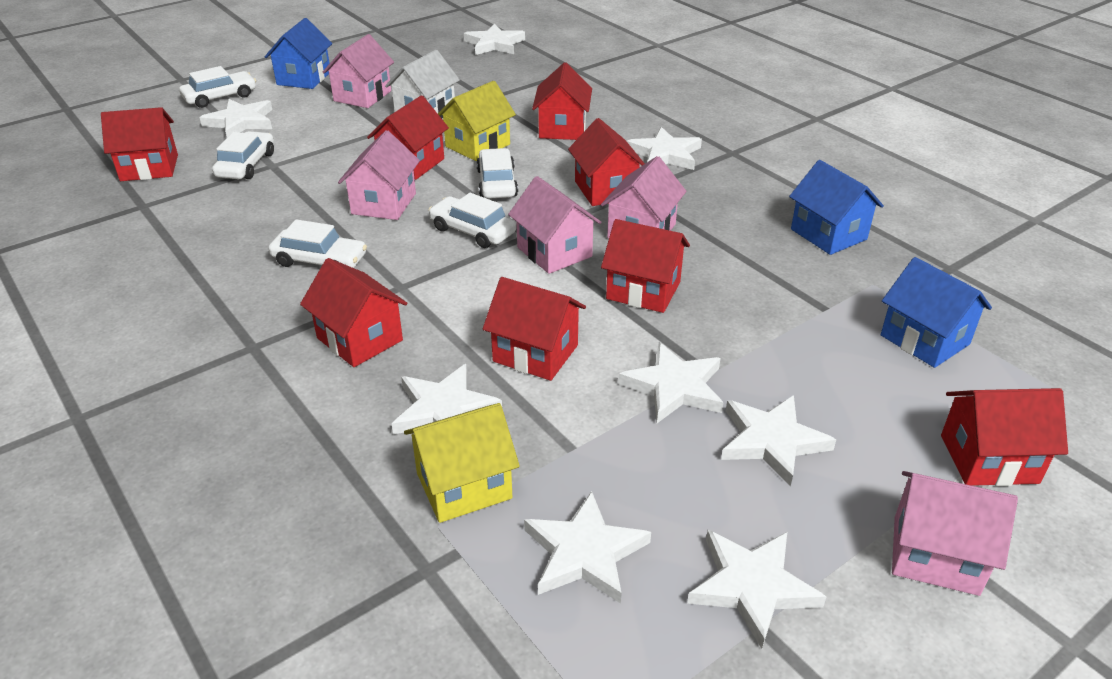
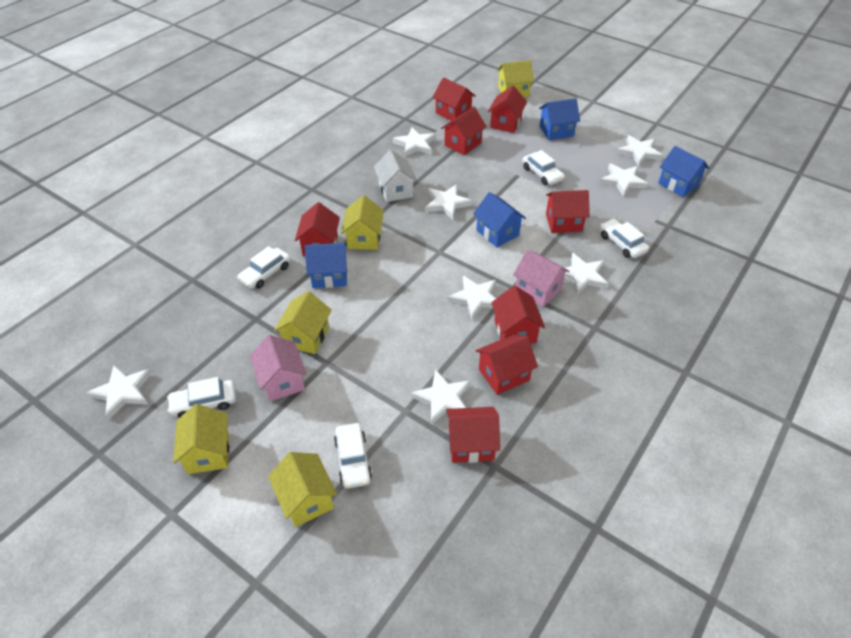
blue house: [265,18,332,89] [789,160,884,255] [881,257,992,368] = 3 -> [305,243,347,288] [473,192,526,247] [539,98,580,140] [658,146,709,197] = 4
pink house: [323,34,394,108] [338,130,420,220] [508,176,601,274] [601,156,687,238] [892,471,1018,596] = 5 -> [250,335,307,401] [513,249,570,307] = 2
yellow house: [404,403,520,523] [438,81,516,161] = 2 -> [173,404,229,474] [268,452,337,527] [274,291,332,354] [341,195,384,250] [497,60,534,97] = 5

